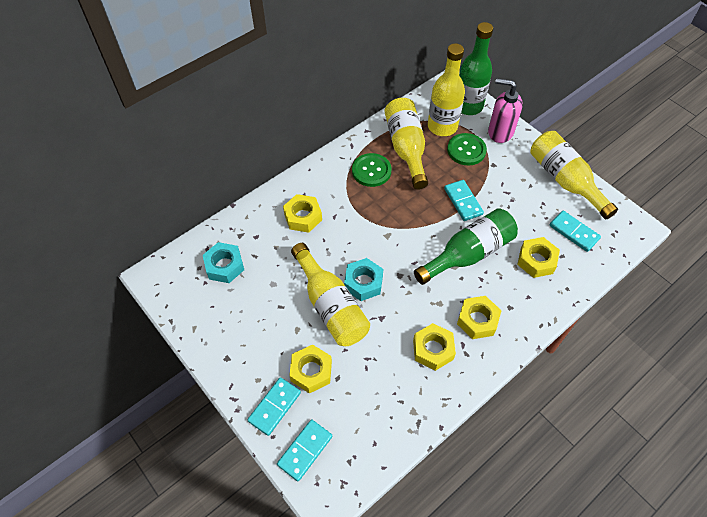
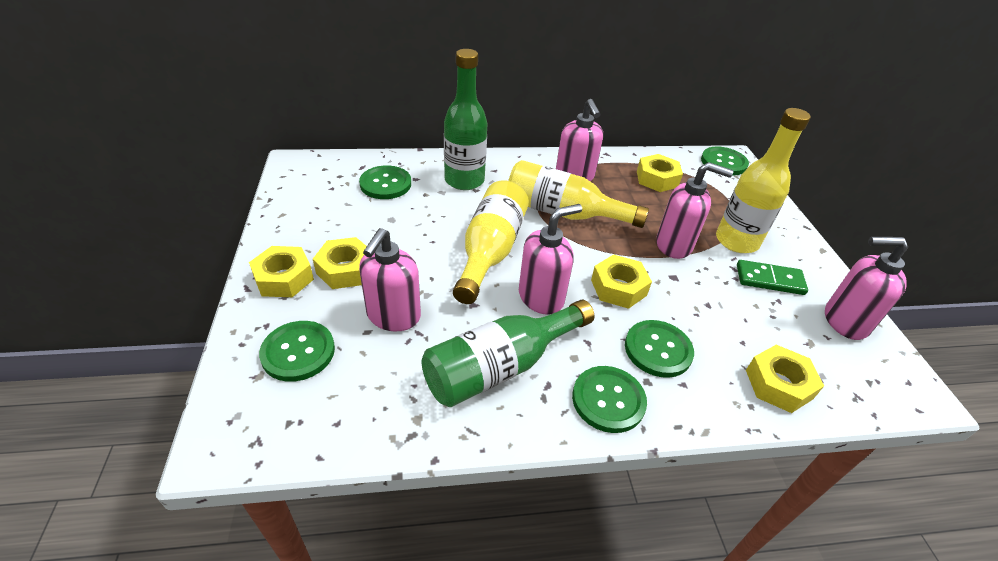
green button: [352,153,392,187] [447,133,487,165] = 2 -> [259,321,335,382] [359,166,411,199] [572,366,647,433] [625,320,694,378] [701,146,749,175] = 5
green domino: none = 0 -> [737,260,808,295] = 1
pink soap dispenser: [488,78,523,143] = 1 -> [359,228,421,331] [519,204,582,315] [556,99,603,182] [656,162,733,259] [825,237,908,340] = 5
turquoise domino: [247,377,301,436] [277,420,332,481] [444,180,484,221] [550,211,601,252] = 4 -> none = 0
turquoise nut: [203,242,244,283] [344,258,383,301] = 2 -> none = 0
yellow bottle: [291,243,370,346] [384,98,428,189] [428,43,465,136] [530,131,618,219] = 4 -> [453,180,529,304] [508,160,649,228] [716,108,811,253] = 3

